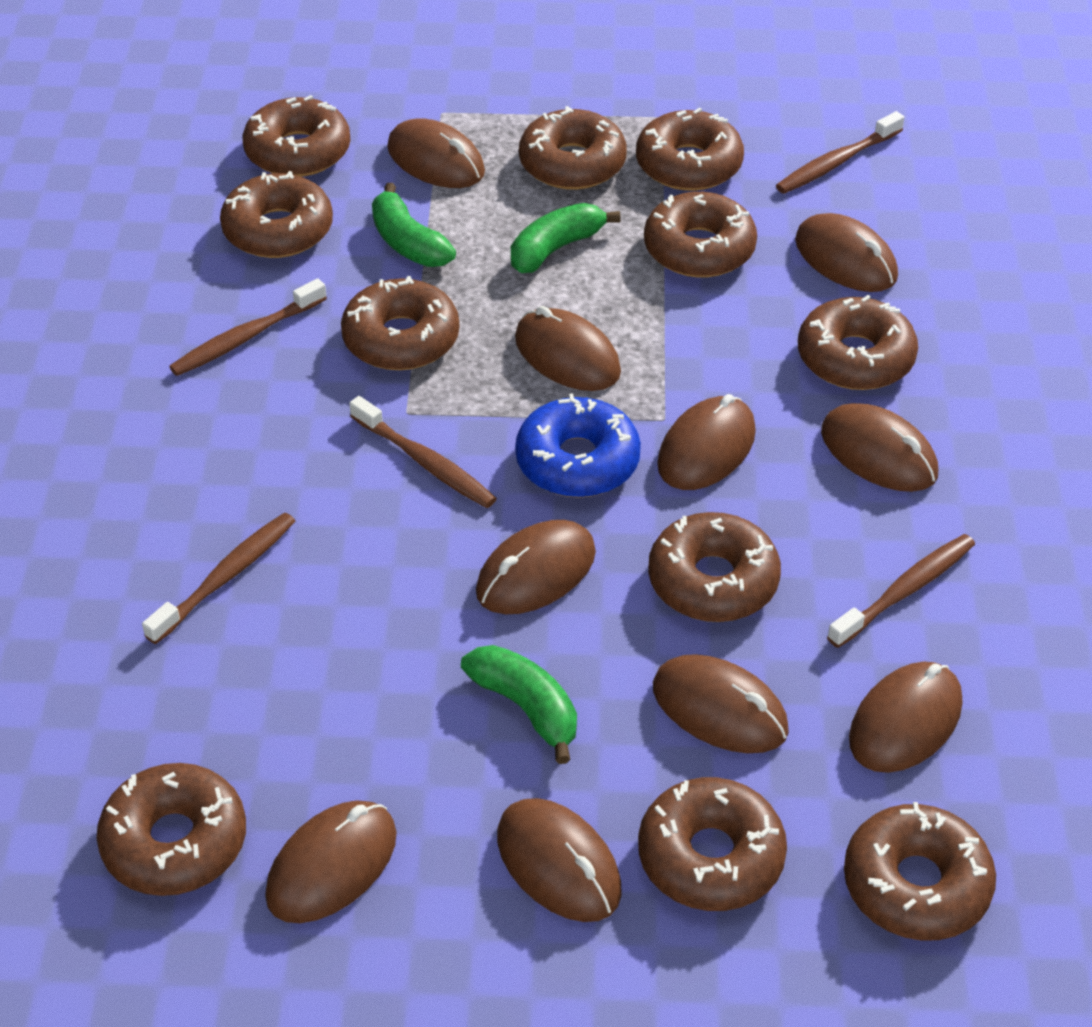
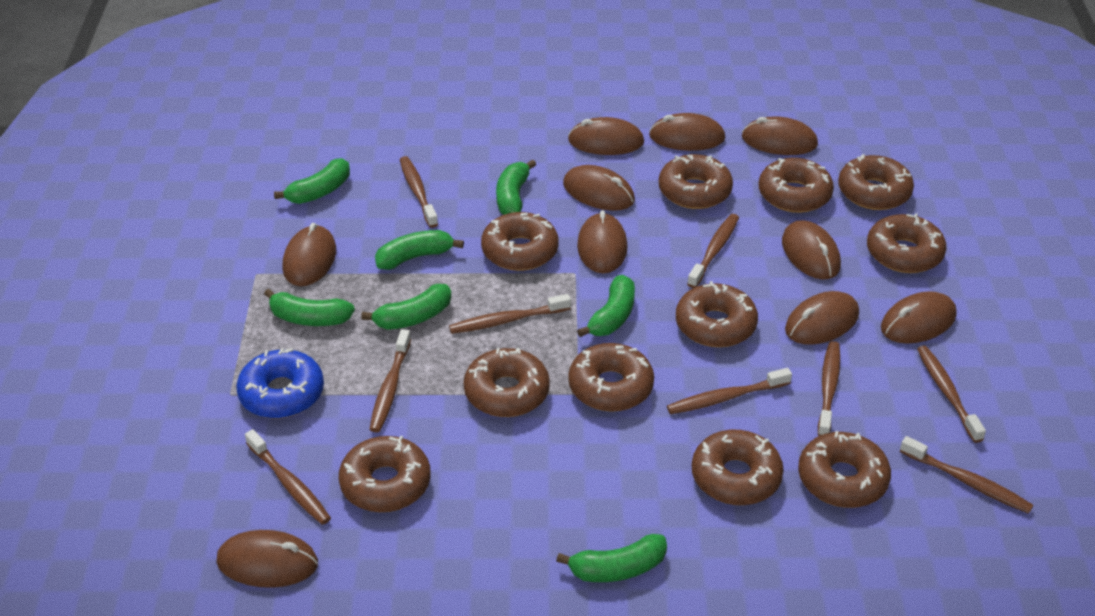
brown toothbrush: [142,513,295,644] [169,278,327,376] [349,396,497,508] [776,111,904,194] [827,534,975,648] = 5 -> [245,429,331,525] [369,329,411,432] [400,156,438,228] [449,294,571,334] [667,368,792,414] [687,214,739,288] [818,341,840,436] [900,436,1034,514] [917,346,986,443] = 9
green banana: [372,183,456,267] [461,645,577,764] [511,203,621,273] = 3 -> [264,289,355,326] [274,158,350,204] [361,284,451,330] [375,230,464,270] [496,160,536,215] [556,534,667,582] [577,275,635,337] = 7

